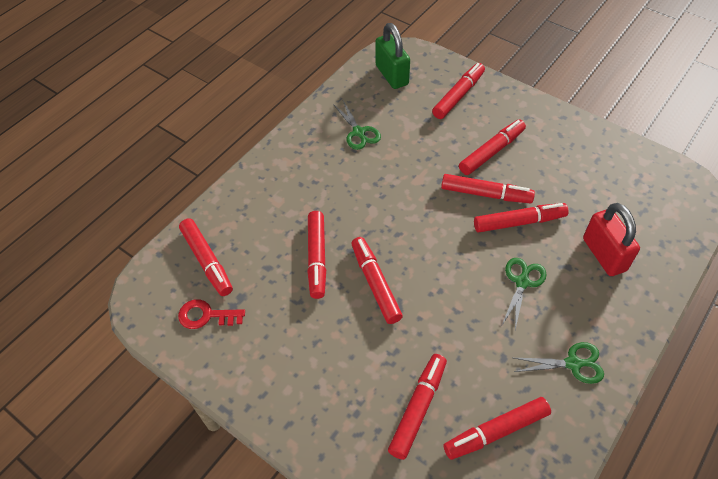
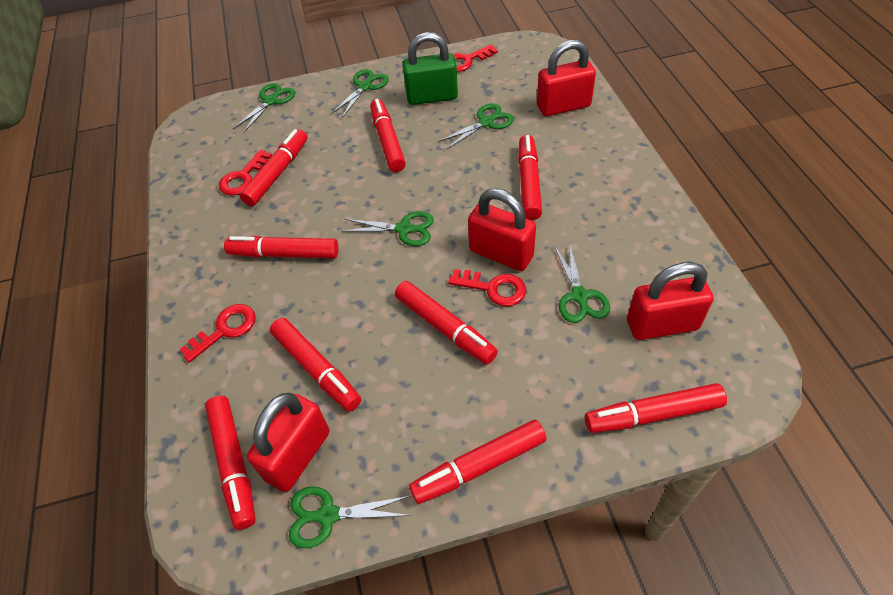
green scissors: [333,101,381,150] [502,258,547,330] [514,342,604,384] = 3 -> [233,83,295,133] [289,487,412,548] [331,69,389,118] [343,211,434,246] [438,103,514,150] [554,242,610,323] = 6
red key: [178,299,245,329] = 1 -> [179,304,256,363] [219,150,272,196] [448,269,526,306] [453,44,498,72] = 4
red padlock: [583,203,640,276] = 1 -> [247,393,329,492] [468,188,536,271] [537,40,596,116] [627,262,714,340] = 4

